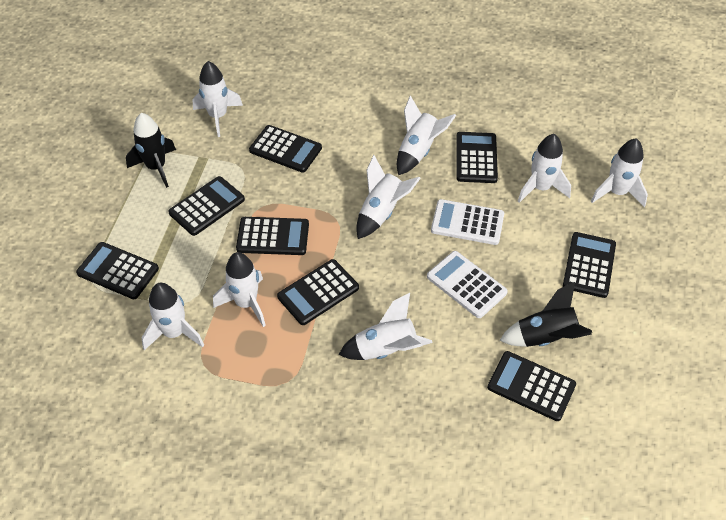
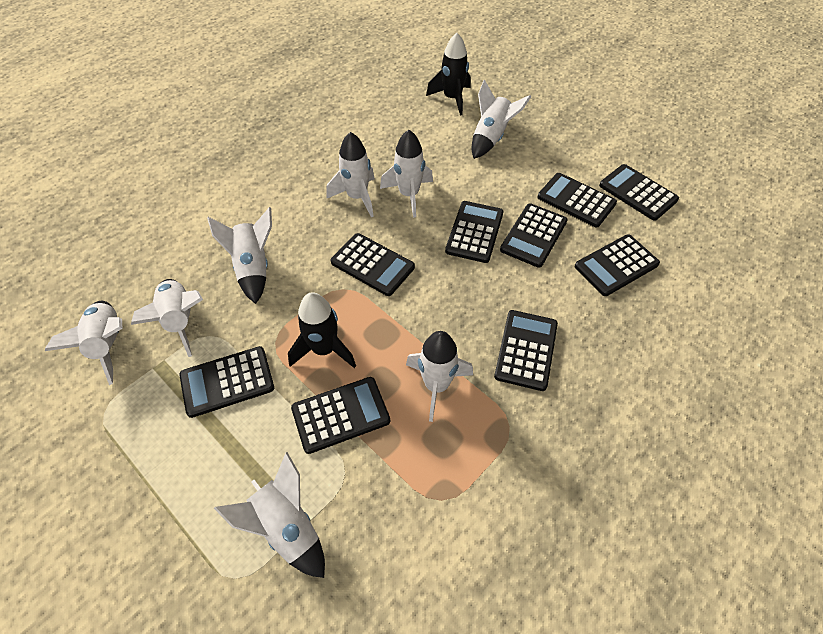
black calculator: [76,242,159,299] [168,176,245,236] [236,217,309,255] [249,125,322,173] [277,259,359,325] [456,132,498,183] [487,351,576,421] [563,232,616,298] = 8 -> [179,346,274,418] [291,377,390,454] [331,233,415,296] [445,201,504,263] [494,310,558,391] [500,203,568,268] [537,173,617,227] [575,234,660,296] [599,164,679,221] = 9
white calculator: [427,251,508,318] [431,199,504,245] = 2 -> none = 0

